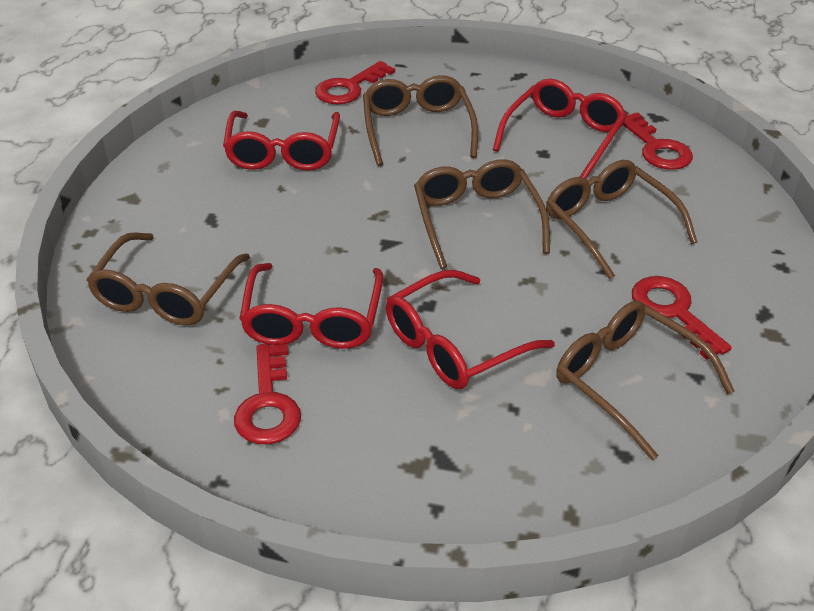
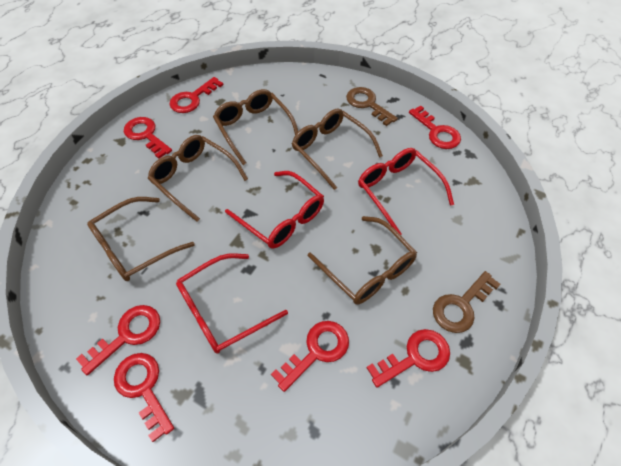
brown key: none = 0 -> [346,87,398,126] [433,271,501,333] = 2
red glasses: [223,111,340,171] [239,263,383,349] [386,270,555,389] [493,79,627,179] = 4 -> [176,253,288,353] [225,171,324,249] [358,148,454,235] = 3
red key: [234,344,301,444] [315,61,395,104] [623,112,693,170] [632,276,732,360] = 4 -> [76,305,160,375] [114,353,174,442] [124,117,172,159] [169,77,223,113] [271,321,349,392] [367,329,450,388] [409,106,461,149] = 7

